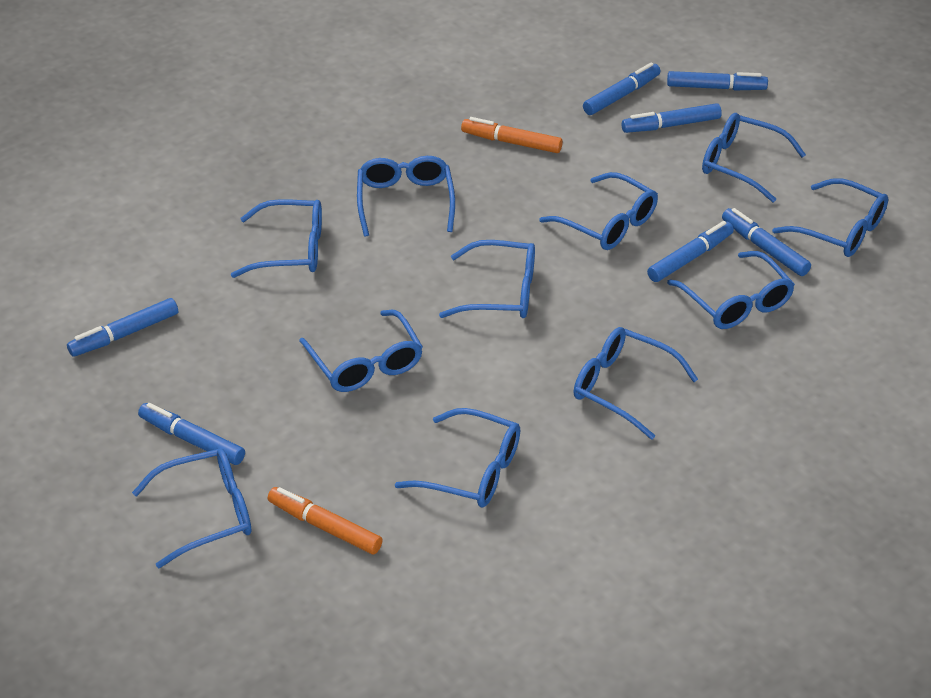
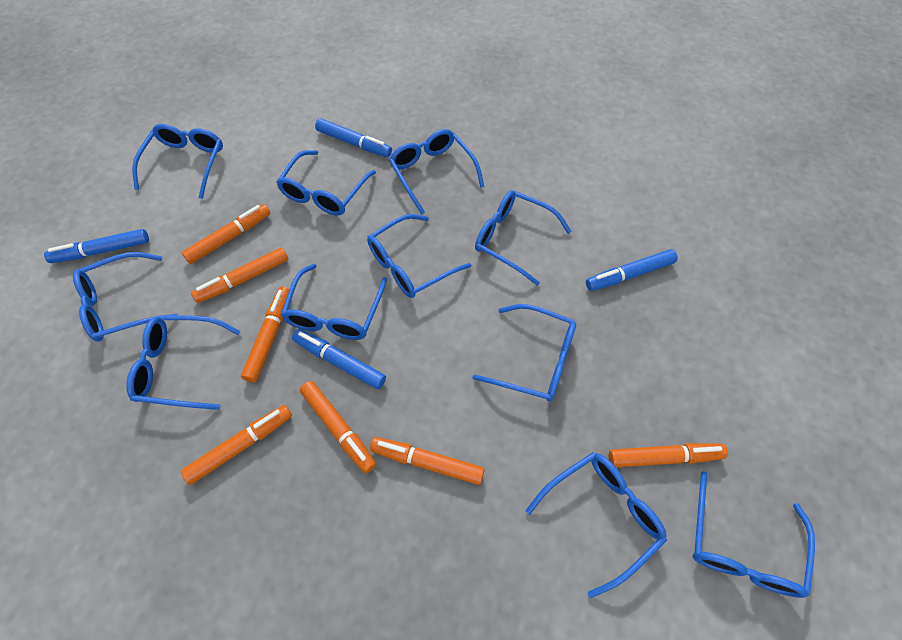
blue marker: [67,298,178,357] [138,403,245,465] [583,62,661,115] [622,103,722,133] [647,221,734,282] [667,71,768,91] [722,208,811,276] = 7 -> [44,229,149,263] [292,329,386,389] [315,118,392,157] [586,249,678,291] = 4
orange marker: [268,487,383,554] [461,117,563,153] = 2 -> [181,405,292,485] [182,204,270,264] [191,247,288,303] [241,287,289,383] [300,381,376,473] [370,437,485,485] [609,443,728,468] = 7

